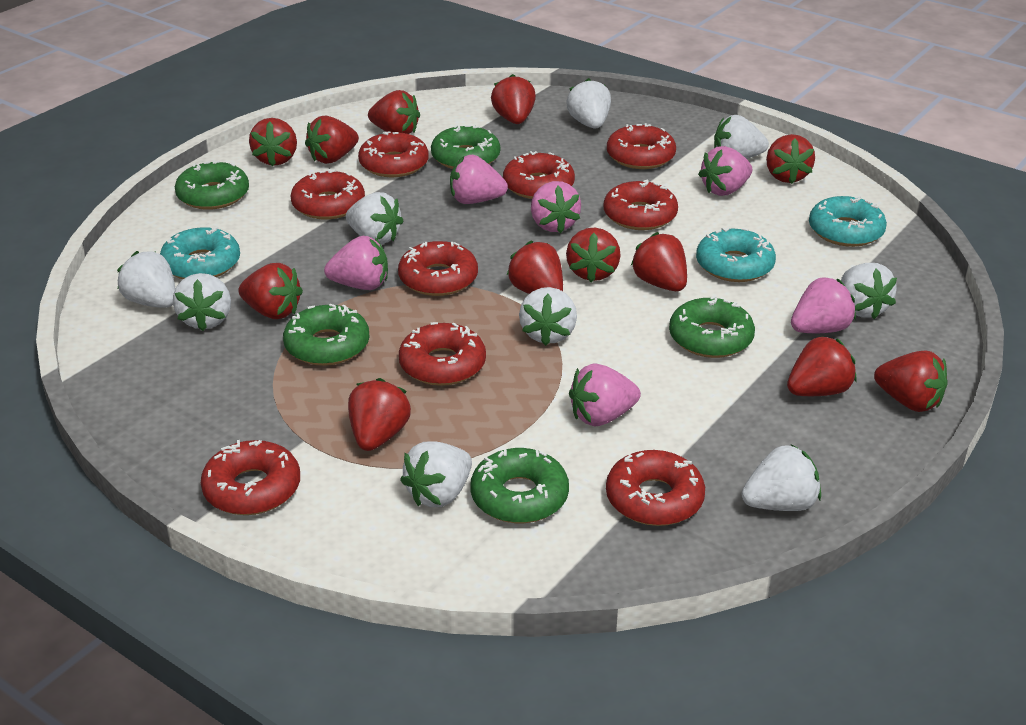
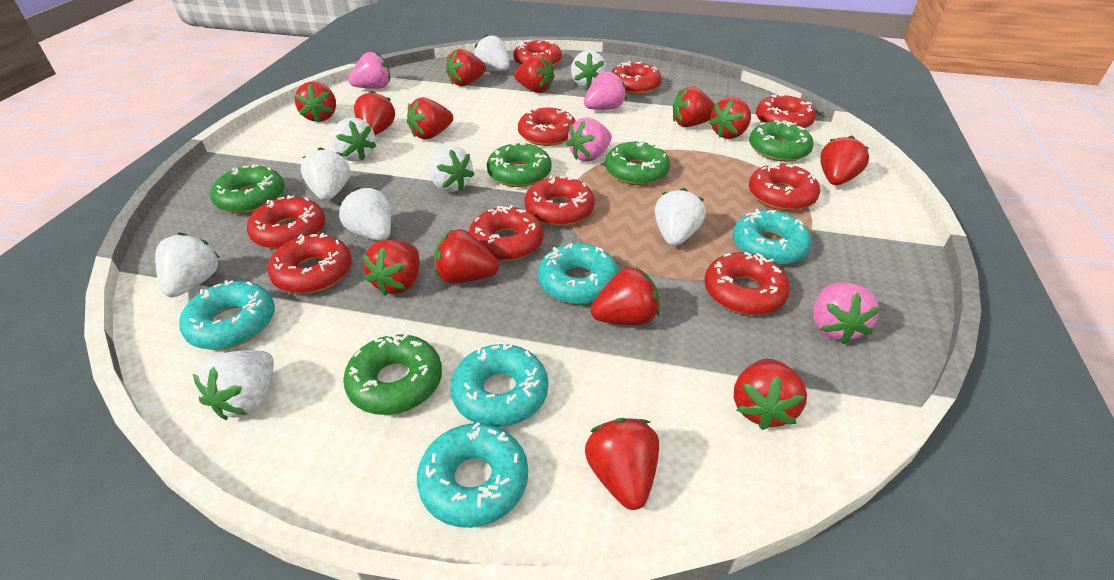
pink strawberry: [324,236,388,290] [450,155,508,204] [531,181,581,233] [569,364,641,426] [698,146,752,196] [791,277,856,333] = 6 -> [348,52,390,89] [566,118,612,162] [584,71,627,110] [813,282,880,344] = 4
red donut: [201,440,300,515] [291,169,365,220] [358,131,429,177] [398,241,478,296] [399,322,486,386] [503,151,575,199] [604,179,678,230] [606,450,705,526] [607,123,676,169] = 9 -> [247,195,325,249] [267,233,352,294] [469,205,543,261] [513,40,562,67] [518,108,576,146] [524,175,595,226] [611,61,662,95] [704,252,790,315] [749,162,820,211] [756,94,816,128] = 10
red strawberry: [238,263,303,319] [249,118,297,167] [305,116,359,164] [348,378,411,451] [368,90,420,134] [491,74,536,124] [507,240,563,294] [566,228,621,282] [631,232,687,291] [766,134,815,184] [787,336,856,396] [874,350,948,412] = 12 -> [295,81,336,122] [354,90,395,135] [362,240,419,296] [407,97,453,140] [434,229,499,283] [446,49,486,86] [514,55,555,93] [585,418,659,510] [590,267,660,325] [673,86,715,127] [709,97,751,139] [734,359,807,430] [820,135,869,185] = 13
turquoise donut: [160,227,240,279] [696,227,776,282] [809,196,887,247] = 3 -> [179,280,275,350] [417,422,528,528] [451,343,548,427] [538,243,619,304] [733,209,812,265] = 5

